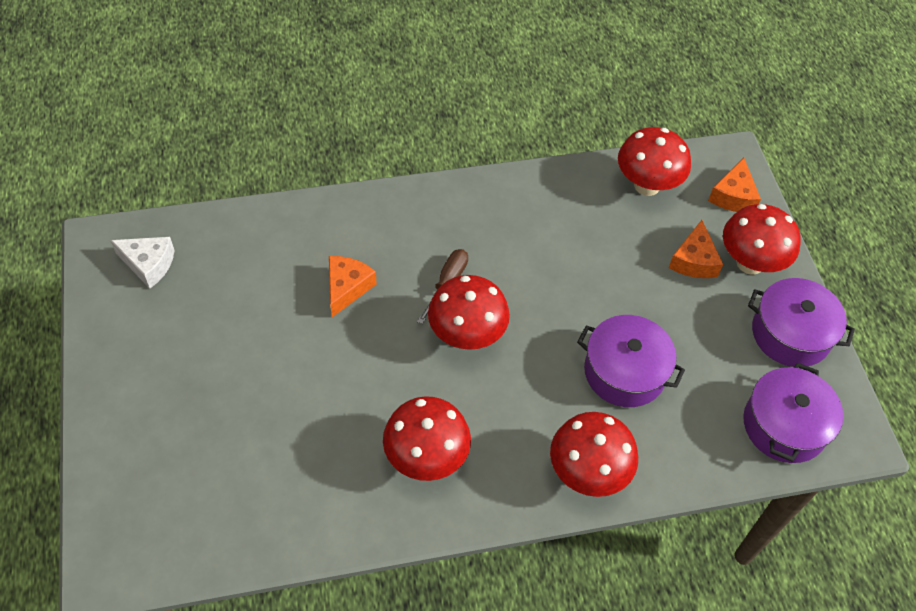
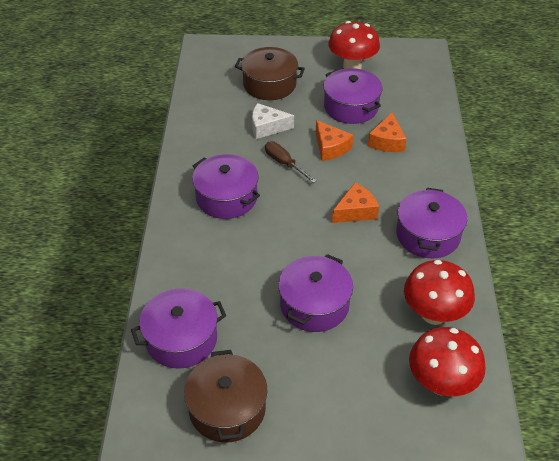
brown pot: none = 0 -> [184,350,267,443] [235,47,305,100] = 2
purple pot: [577,315,685,407] [743,363,843,463] [748,278,855,367] = 3 -> [131,288,226,369] [192,154,260,219] [278,254,353,332] [323,68,382,124] [396,188,467,259] = 5
red mushroom: [383,396,471,481] [428,275,510,350] [550,412,638,497] [618,127,691,196] [723,204,801,274] = 5 -> [328,21,380,69] [404,260,475,325] [409,327,486,396] = 3

